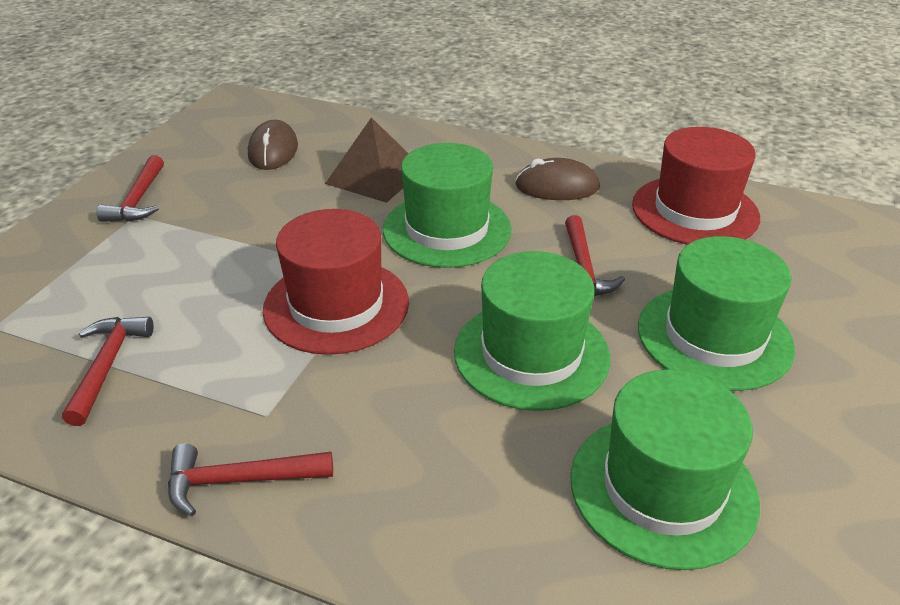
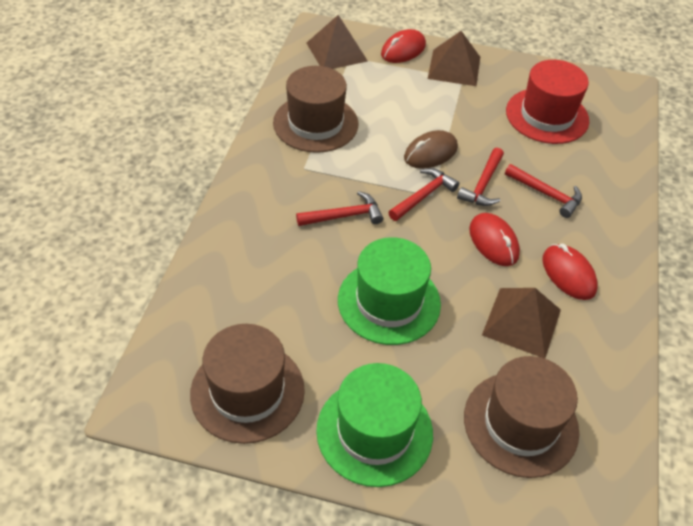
brown hat: none = 0 -> [190,324,305,444] [273,66,358,153] [464,356,579,478] = 3
brown mouse: [248,120,298,170] [515,158,600,200] = 2 -> [404,130,458,169] = 1
brown pyramid: [325,117,409,203] = 1 -> [306,15,368,69] [428,31,480,86] [482,288,561,359] = 3
green hat: [383,143,512,268] [454,251,611,411] [570,369,760,570] [638,236,795,391] = 4 -> [316,363,433,487] [338,237,441,345] = 2
red hat: [263,209,409,355] [632,127,760,245] = 2 -> [506,60,589,144] = 1
red mouse: none = 0 -> [381,29,426,63] [469,213,520,266] [542,244,598,300] = 3

